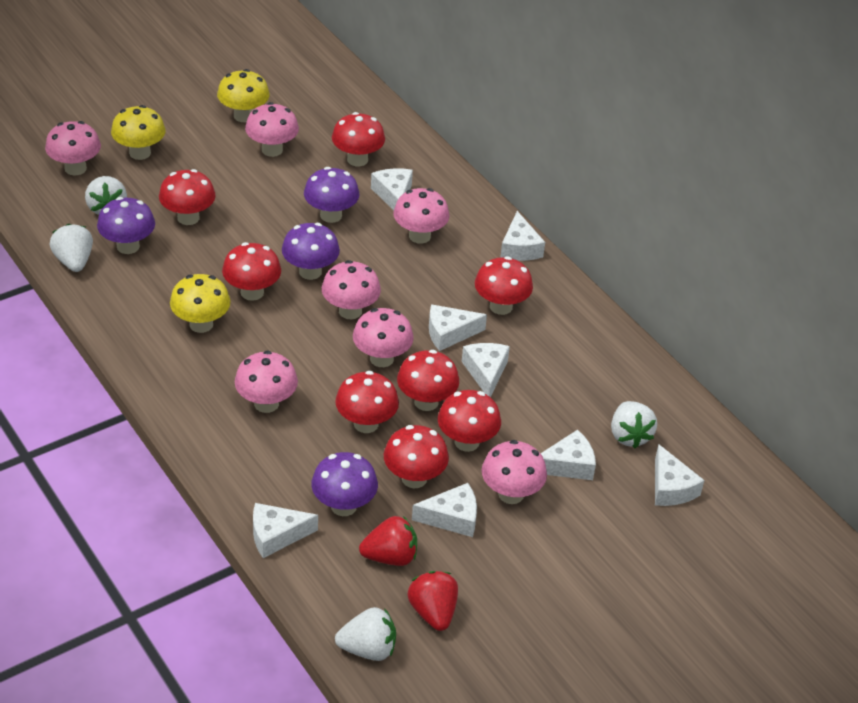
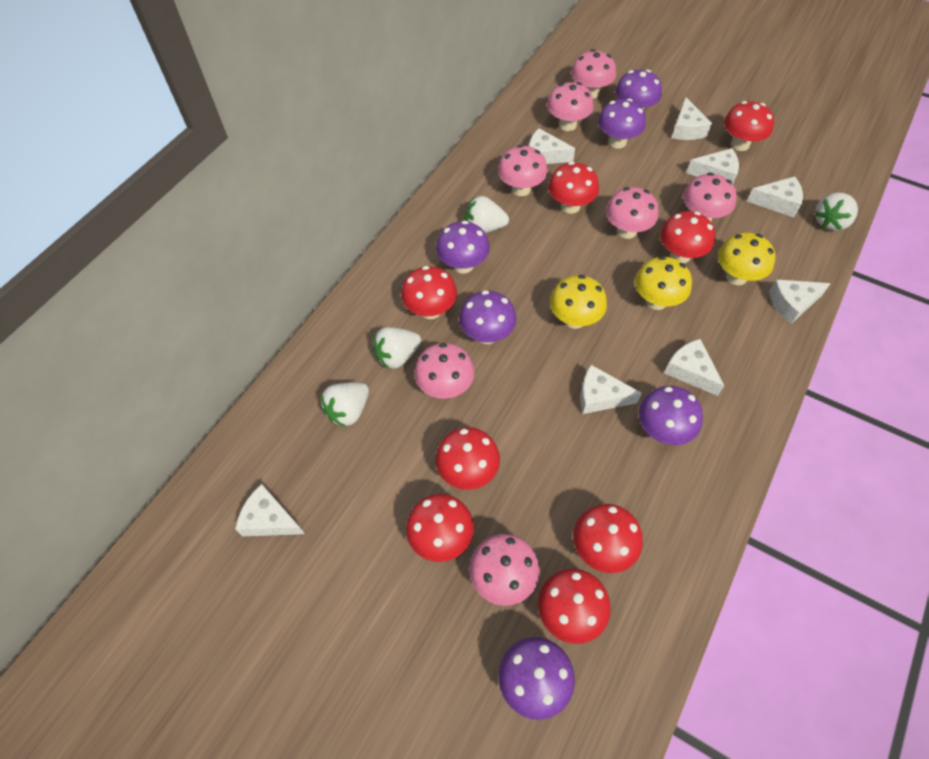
purple mushroom: [97,197,155,254] [282,223,340,280] [304,167,359,223] [311,452,378,516] = 4 -> [436,221,490,274] [459,290,517,344] [499,637,575,720] [598,98,646,149] [615,70,662,110] [639,386,703,445] = 6
red strawberry: [359,516,417,566] [408,571,458,631] = 2 -> none = 0

